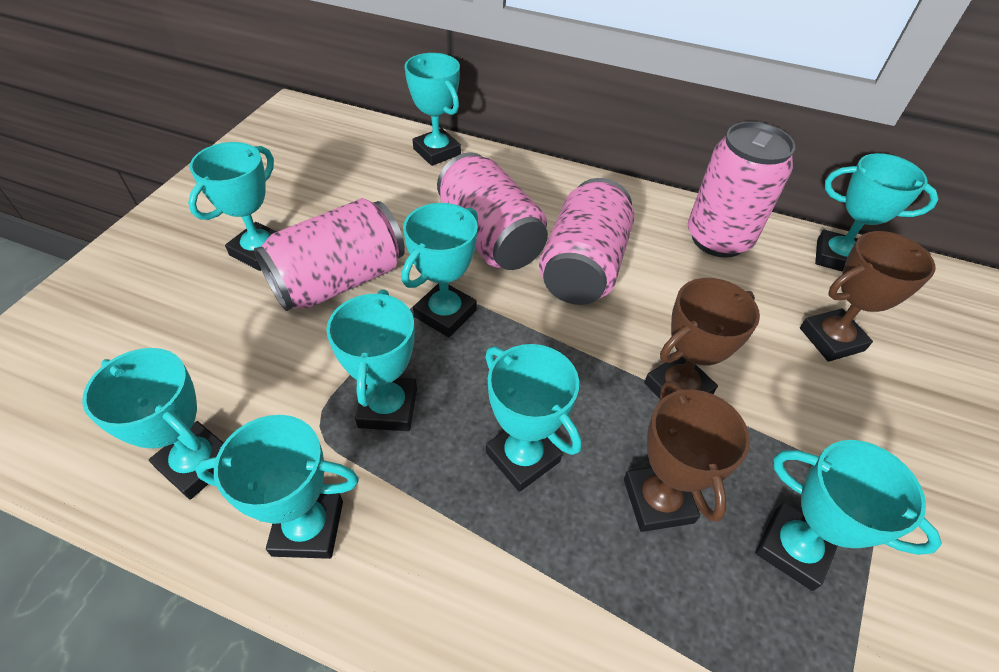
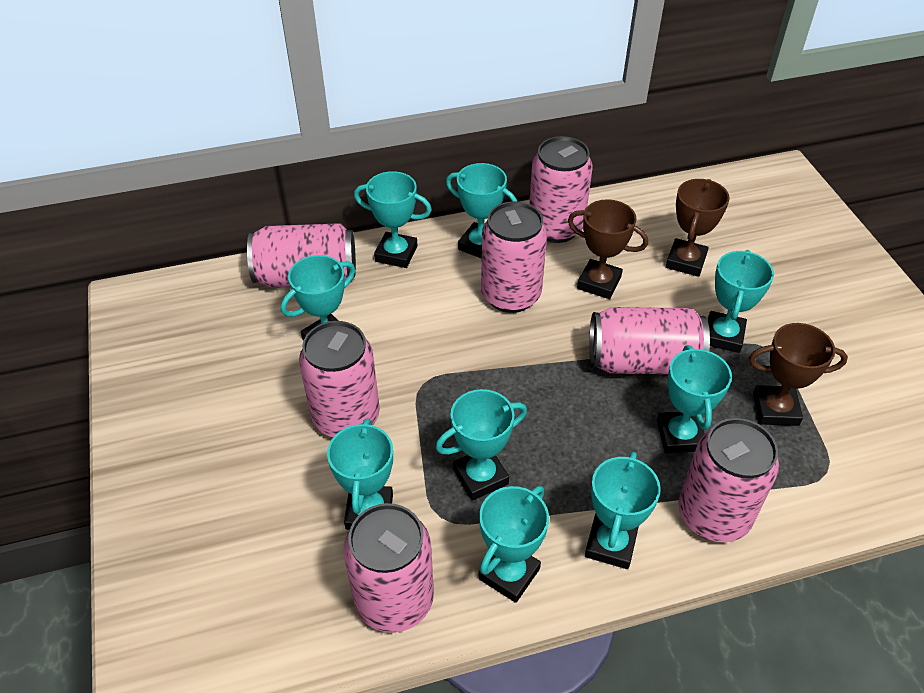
pink can: [254,198,405,311] [437,152,548,270] [539,178,634,305] [688,121,795,258] = 4 -> [247,223,356,287] [299,321,380,437] [344,503,434,633] [481,201,547,313] [529,136,593,243] [589,307,710,374] [678,418,779,542] = 7

